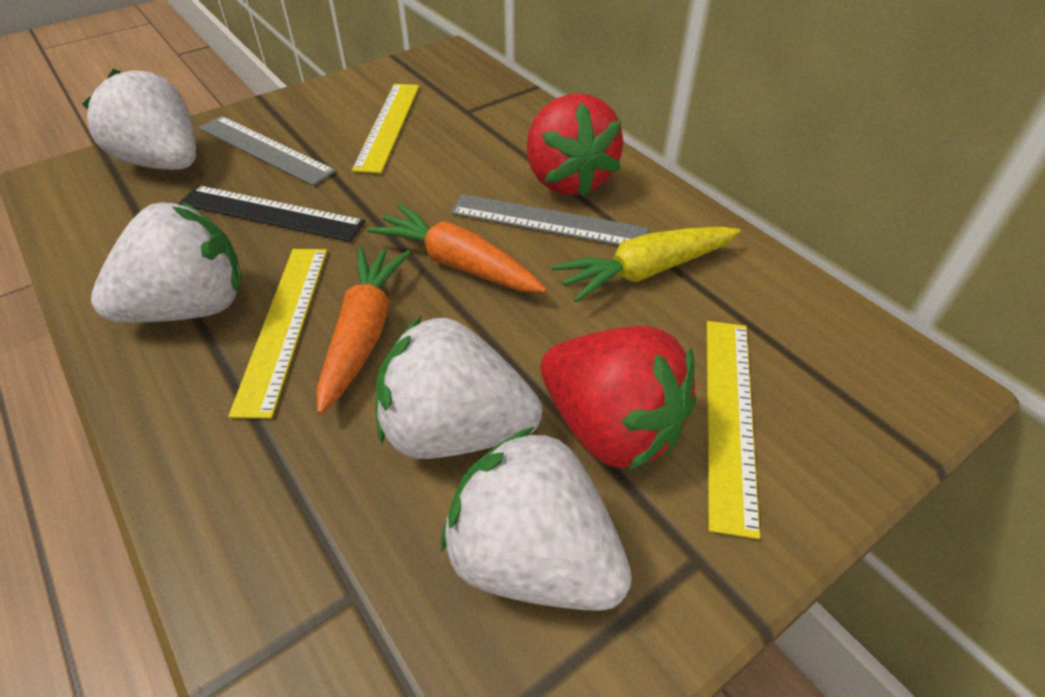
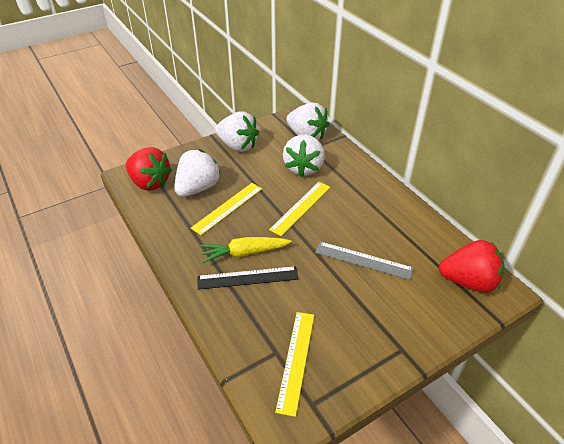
grey ruler: [199,116,336,186] [451,194,649,246] = 2 -> [315,242,413,280] = 1
orange carrot: [317,247,411,414] [367,204,547,293] = 2 -> none = 0

